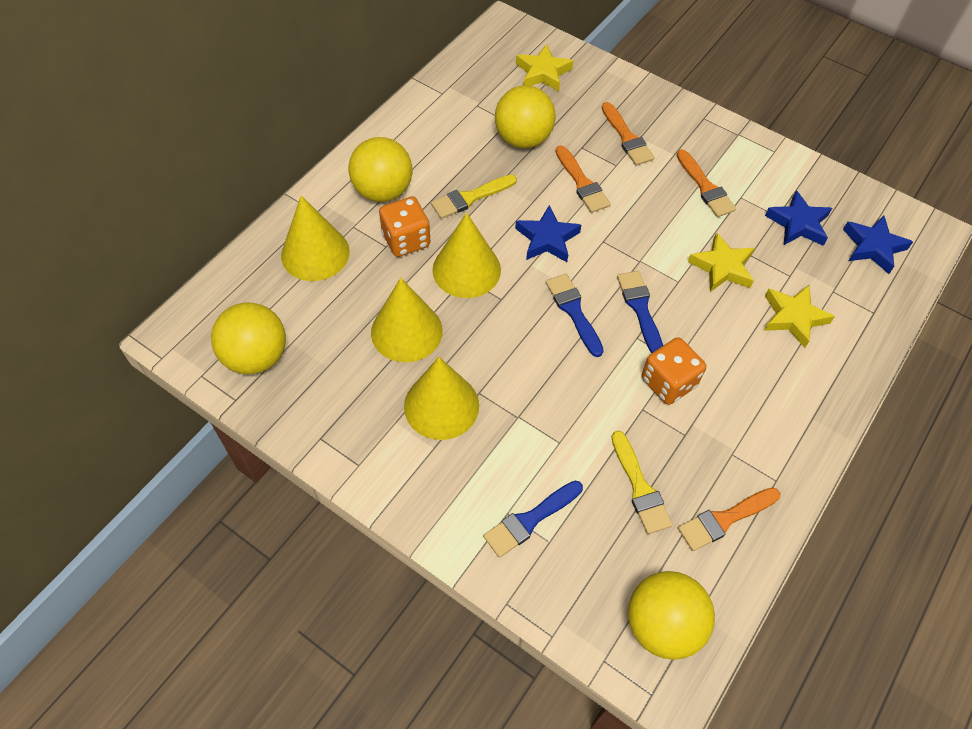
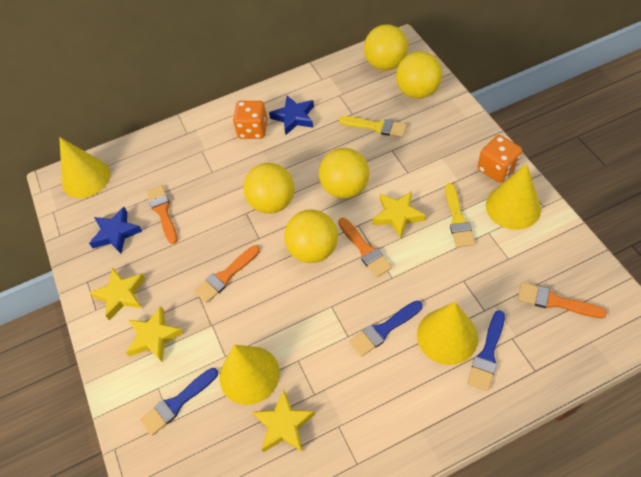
blue star: [515,205,581,262] [765,190,832,246] [843,215,913,274] = 3 -> [89,207,142,254] [269,96,314,135] = 2
yellow ball: [211,303,286,374] [349,137,412,202] [495,85,556,148] [628,571,715,660] = 4 -> [244,163,294,214] [284,210,338,263] [319,148,369,199] [364,24,408,70] [396,51,442,99] = 5
yellow star: [516,44,573,91] [688,232,755,292] [764,285,835,348] = 3 -> [90,268,146,320] [126,306,183,362] [252,390,315,452] [373,191,426,238] = 4

